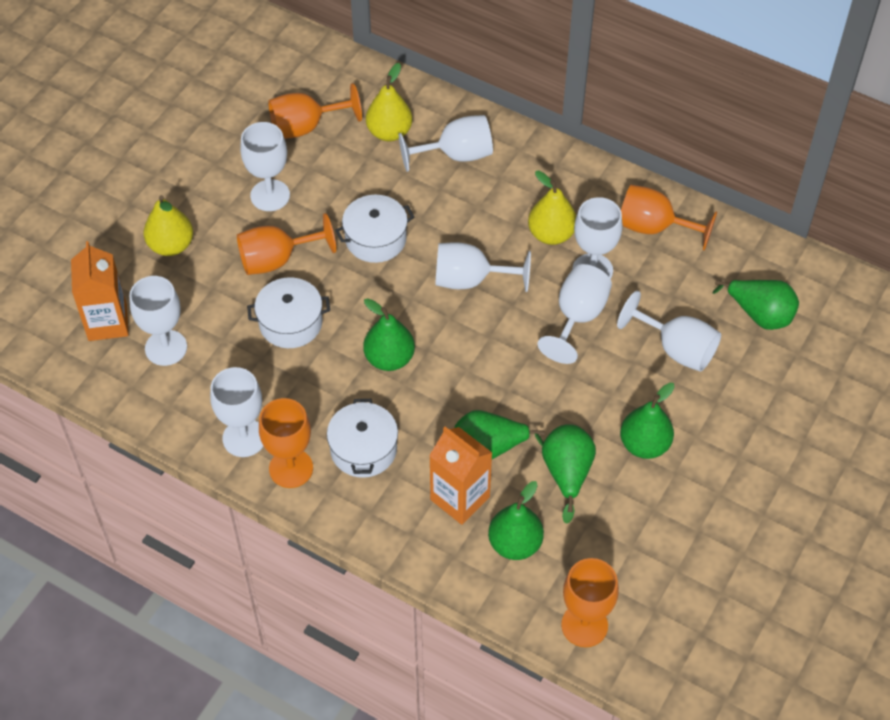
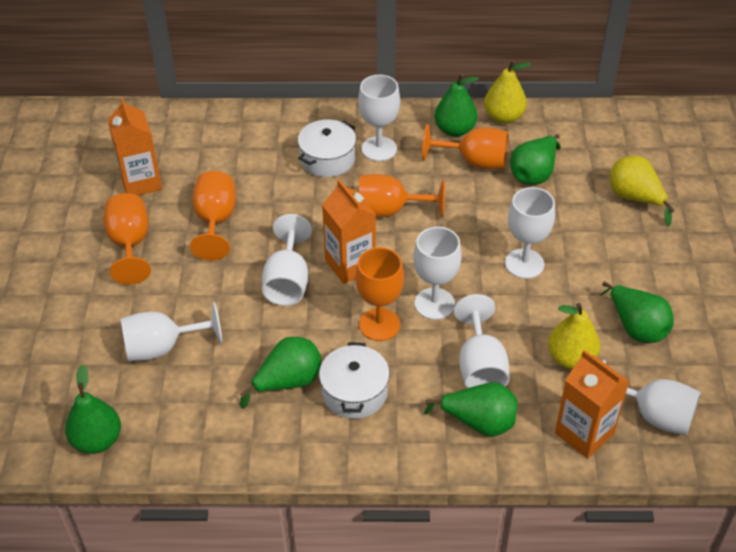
orange carton: [71,241,129,341] [429,427,492,525] = 2 -> [108,98,162,196] [322,179,376,284] [555,350,630,459] = 3
white goblet: [129,276,187,366] [210,367,264,457] [240,122,290,211] [399,115,493,172] [435,242,531,292] [537,264,612,364] [572,197,623,279] [617,291,721,372] = 8 -> [121,302,222,361] [262,214,312,306] [358,75,400,161] [413,227,462,320] [454,294,509,388] [505,187,555,279] [602,360,701,435] = 7
white pot: [247,277,330,348] [327,399,398,478] [335,195,414,263] = 3 -> [298,120,356,177] [319,342,390,419] = 2

